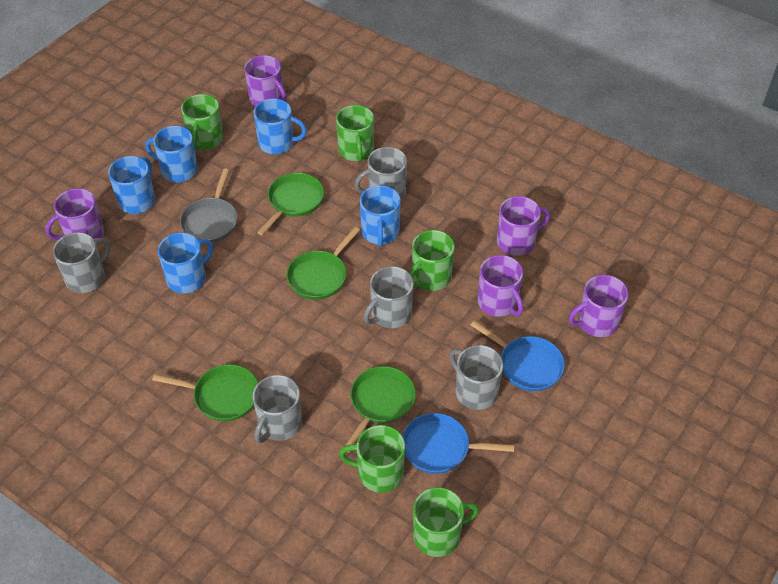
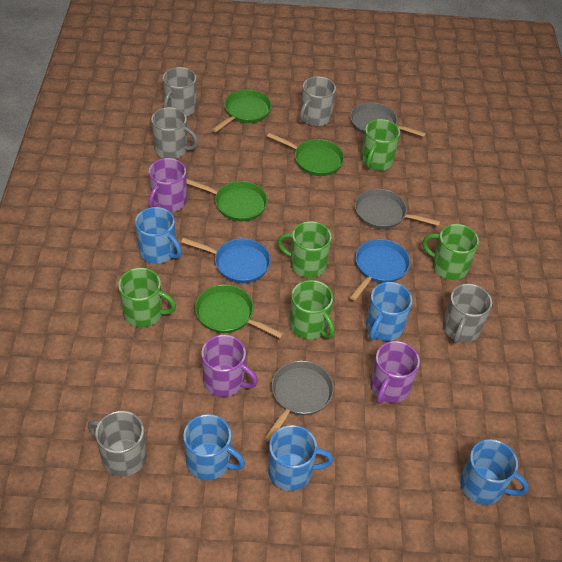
grey pan: [180,169,237,243] = 1 -> [264,360,334,442] [350,102,426,137] [355,189,441,229] = 3
purple mug: [45,188,104,240] [244,55,287,107] [478,255,524,317] [497,196,550,256] [569,275,628,337] = 5 -> [148,158,187,212] [201,335,258,397] [370,341,420,404] = 3

